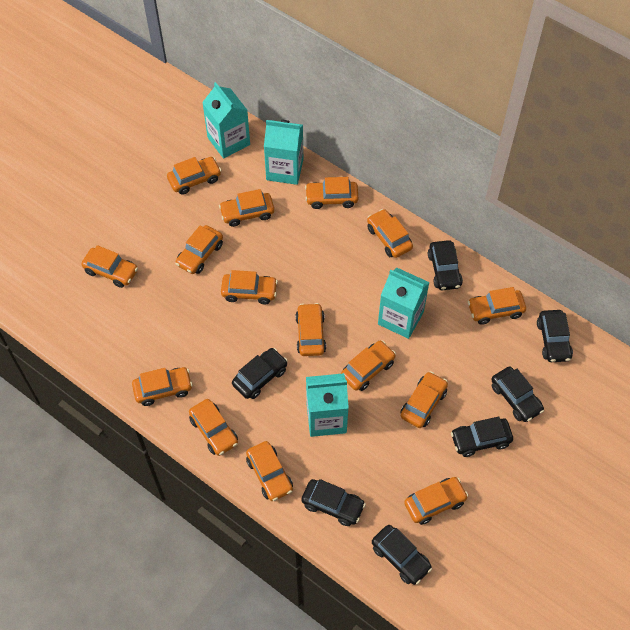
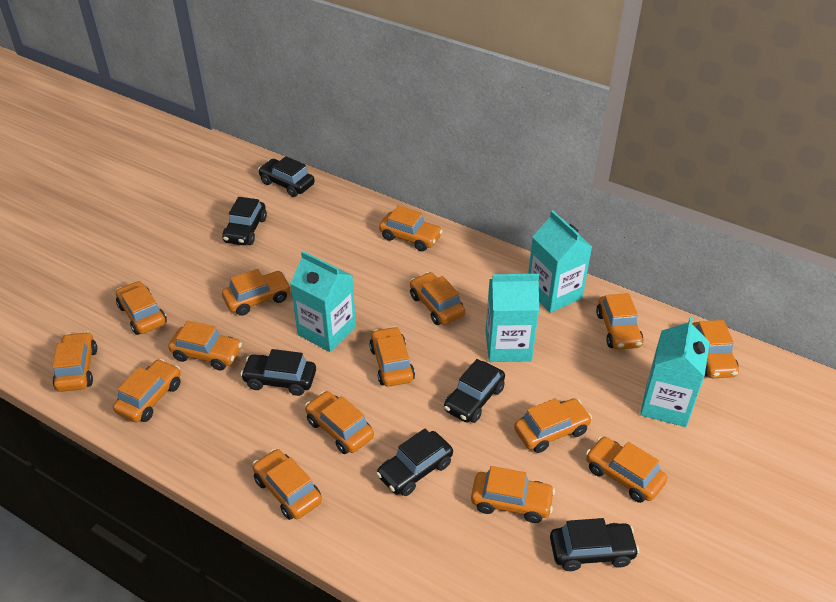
black car: [232,348,288,399] [301,479,366,526] [372,525,432,585] [428,240,463,290] [451,417,513,457] [491,366,544,422] [537,310,573,362] = 7 -> [222,197,267,245] [240,349,316,396] [258,156,315,197] [376,428,453,496] [444,359,505,423] [550,518,639,571] = 6

